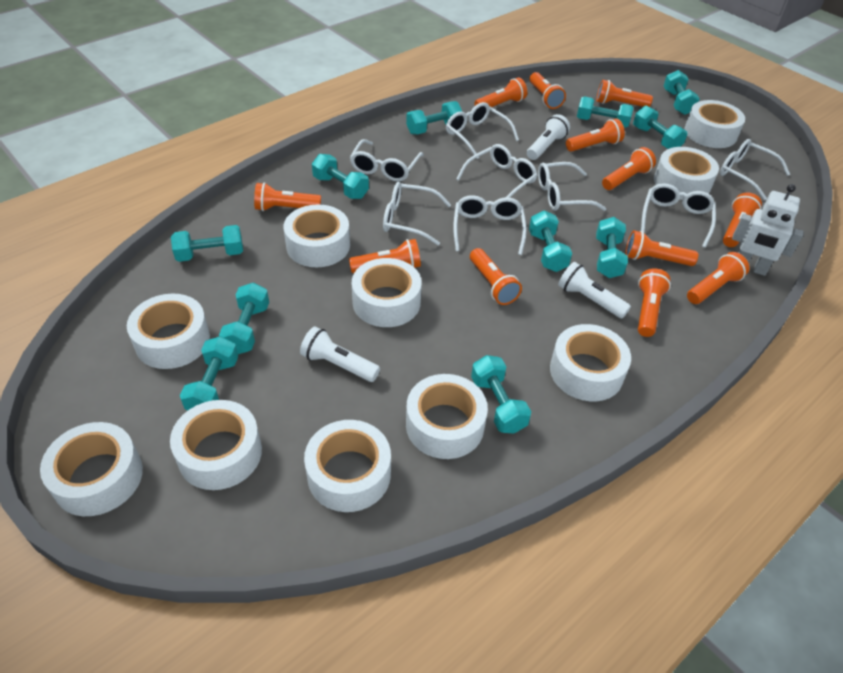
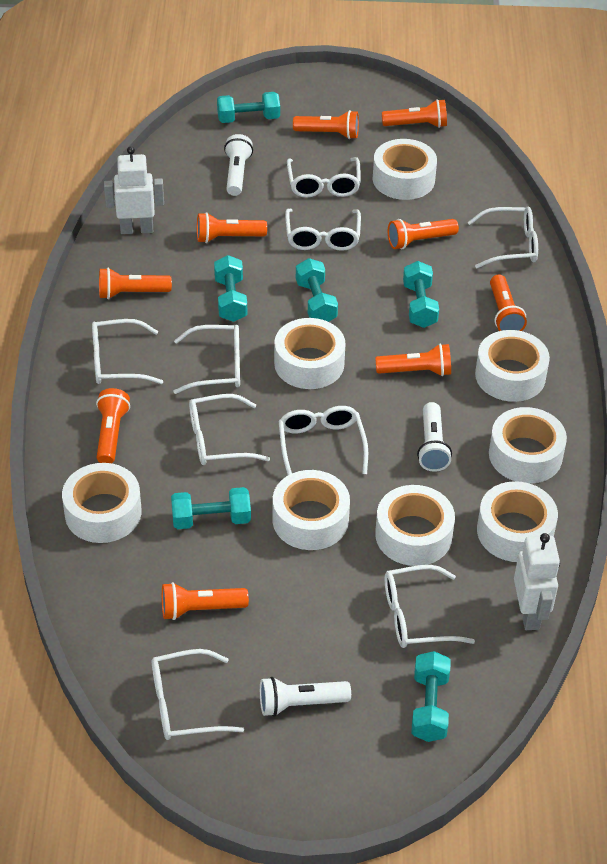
orange flashlight: [254,182,321,211] [349,239,421,273] [470,248,522,305] [474,77,527,107] [530,72,566,109] [566,119,625,152] [596,80,653,107] [602,147,656,190] [625,230,698,266] [638,268,671,337] [687,252,749,304] [723,193,762,247] = 12 -> [96,388,130,463] [99,268,172,299] [162,582,249,620] [197,212,267,243] [293,110,359,139] [375,344,451,376] [382,99,447,128] [388,219,459,249] [490,274,527,331] = 9
turquoise dumbbell: [171,225,243,262] [180,336,238,411] [219,283,269,354] [312,154,369,199] [406,101,462,134] [471,355,531,434] [529,211,572,272] [577,96,634,128] [596,217,628,278] [633,106,687,149] [664,70,700,115] = 11 -> [171,487,251,529] [214,255,247,322] [217,92,280,123] [296,258,338,322] [403,261,439,328] [411,651,451,742] = 6
white glasses: [350,139,424,182] [383,182,451,245] [446,102,519,159] [453,195,527,255] [456,144,538,198] [538,162,606,211] [641,183,716,248] [720,139,790,200] = 8 -> [92,319,163,384] [152,649,244,740] [173,325,240,394] [189,394,270,465] [279,406,368,475] [285,209,361,251] [287,157,361,198] [385,565,475,648] [468,207,538,268] = 9
white robot: [732,184,804,276] = 1 -> [104,146,164,234] [514,533,560,630] = 2
white tape: [40,422,143,516] [127,294,210,369] [170,400,262,490] [284,205,350,267] [304,420,391,512] [352,258,422,327] [406,374,488,459] [550,324,631,401] [654,147,719,200] [684,100,745,148] = 10 -> [62,463,142,543] [272,470,350,550] [274,318,346,389] [373,139,437,200] [375,485,455,566] [475,330,550,402] [477,481,558,562] [489,407,567,483] = 8

